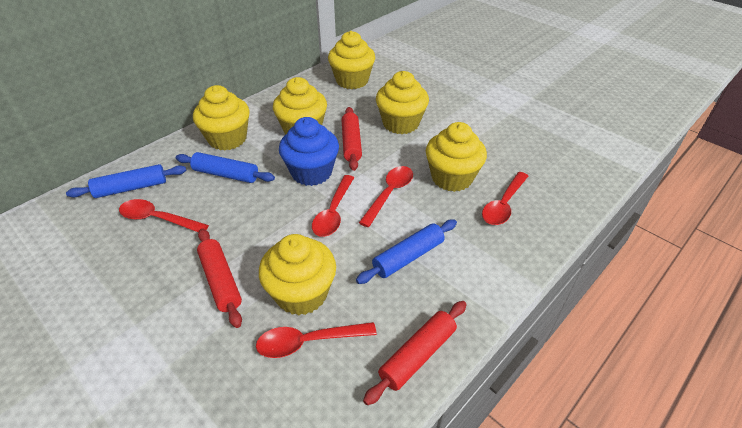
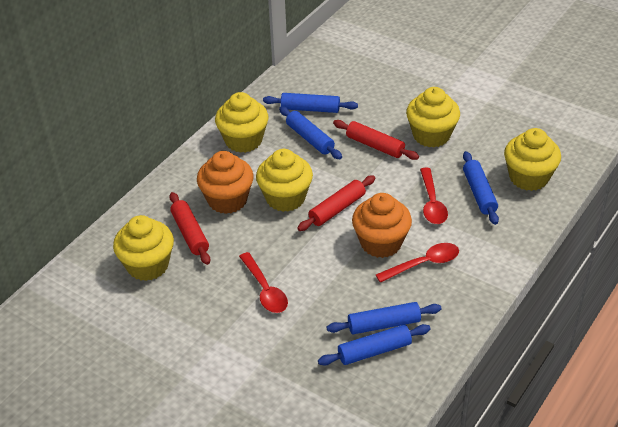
blue cupcake: [279,117,339,186] = 1 -> none = 0
blue rolling pin: [66,164,187,198] [176,152,275,183] [356,220,457,284] = 3 -> [263,93,358,113] [279,107,342,159] [318,324,431,366] [327,302,442,334] [463,151,499,225] = 5
orange cupcake: none = 0 -> [197,151,254,214] [352,193,412,258] = 2
red spoon: [119,199,209,232] [256,322,377,358] [312,175,354,237] [359,166,413,227] [482,172,528,225] = 5 -> [239,252,288,313] [376,243,459,283] [420,168,448,224] = 3
yellow cupcake: [193,85,250,150] [259,234,336,316] [273,77,327,135] [328,31,375,89] [376,71,429,134] [426,122,487,192] = 6 -> [113,215,174,281] [215,92,269,153] [256,149,313,212] [406,87,460,147] [504,128,561,191] = 5

